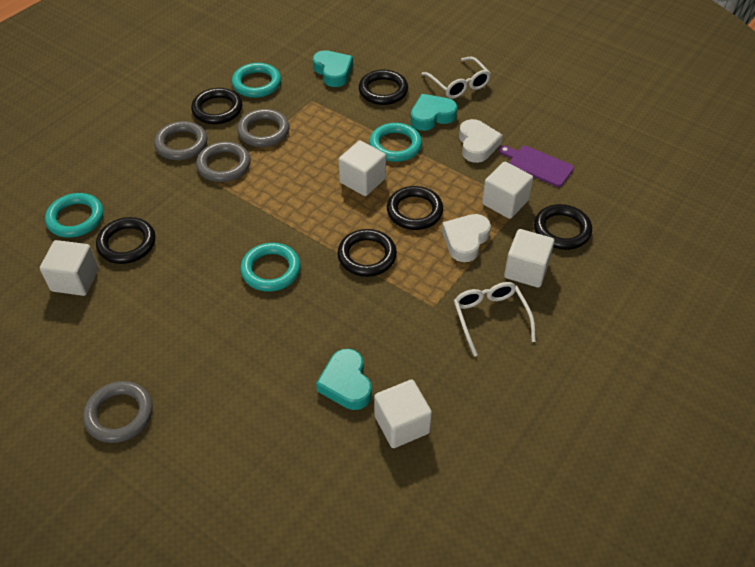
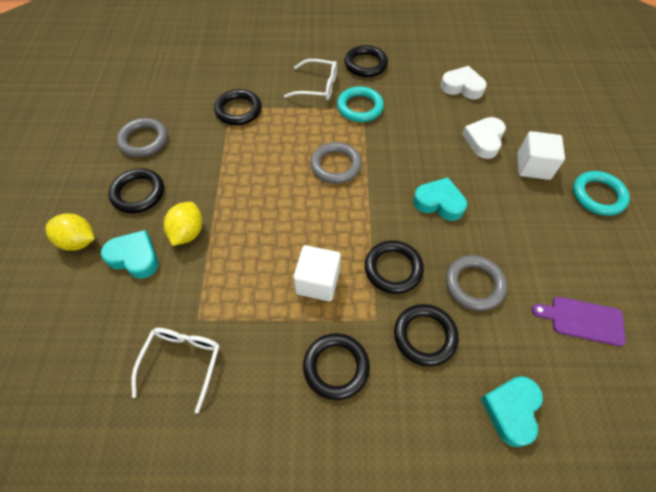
grey ring: [83,381,153,443] [154,121,207,160] [196,142,250,182] [237,109,289,147] = 4 -> [116,118,168,157] [310,142,362,184] [446,255,507,311] = 3
turquoise ring: [45,193,103,238] [232,63,281,98] [240,243,301,291] [369,123,422,162] = 4 -> [337,86,384,122] [573,171,630,216] = 2
white cube: [40,240,99,296] [339,140,386,196] [374,380,432,448] [482,162,533,219] [504,229,555,288] = 5 -> [293,245,341,302] [517,131,565,180] = 2
yellow lemon: none = 0 -> [46,213,95,251] [164,202,203,246] = 2

